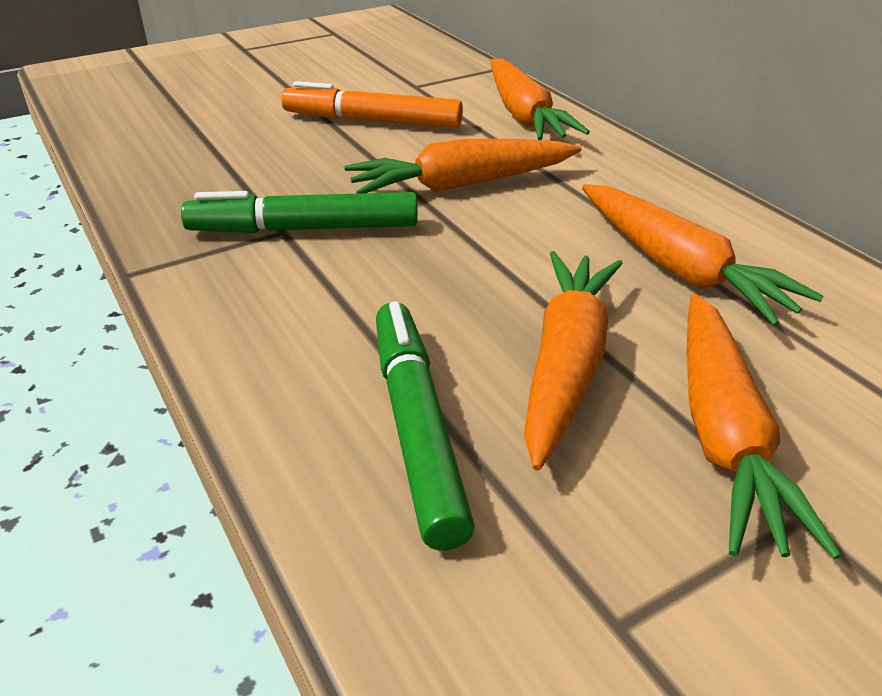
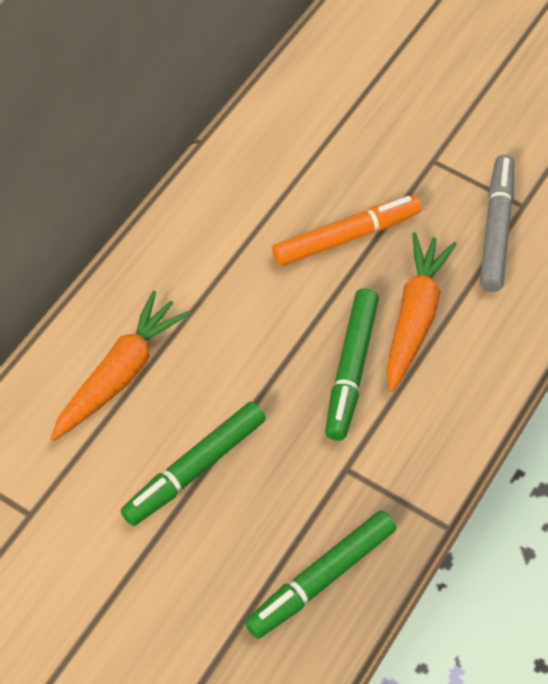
green marker: [181,191,418,233] [376,301,475,550] = 2 -> [121,402,266,526] [245,510,396,639] [325,288,379,441] = 3
grey marker: none = 0 -> [480,155,514,292] = 1
orange carrot: [344,139,581,194] [491,58,590,140] [524,251,623,471] [582,184,824,326] [687,294,842,559] = 5 -> [50,290,190,441] [386,232,457,392] = 2

